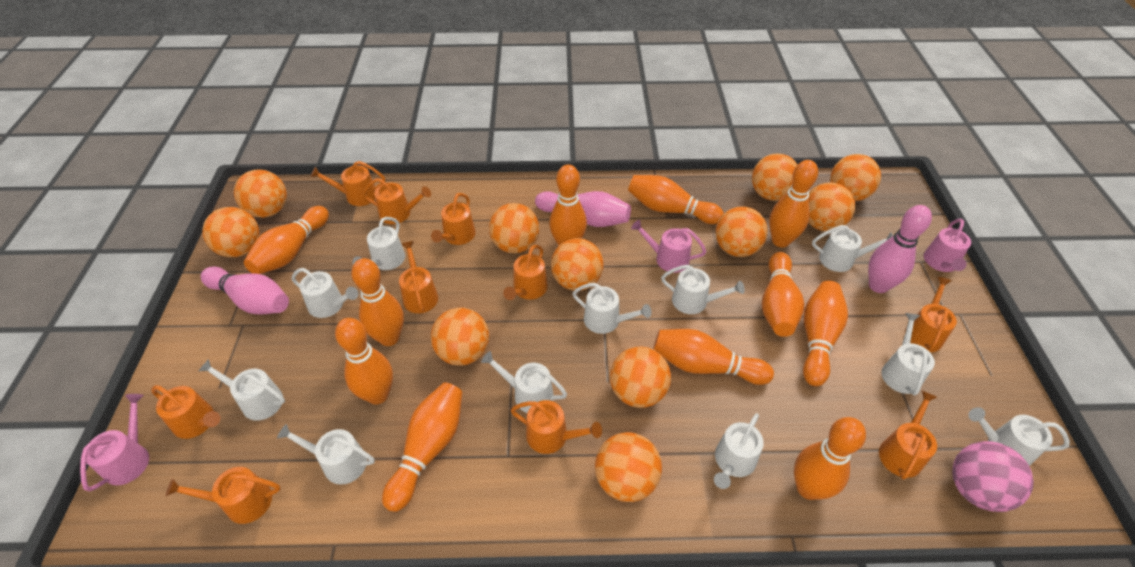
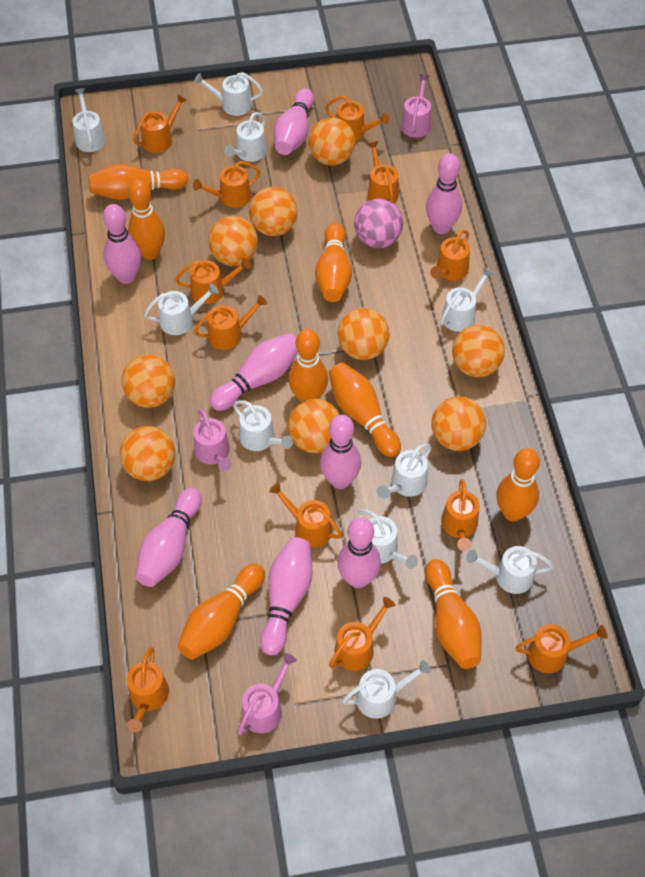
orange ball: [202,207,259,257] [234,169,287,218] [431,308,489,366] [489,203,539,253] [551,238,603,291] [595,432,662,502] [610,347,671,408] [715,206,768,257] [752,154,798,201] [808,183,855,231] [830,154,881,201] = 11 -> [120,426,175,481] [121,354,175,408] [208,216,258,266] [249,187,298,236] [288,399,340,453] [308,117,355,165] [337,308,390,360] [431,396,486,451] [452,325,505,377] = 9
orange bowling pin: [244,206,329,274] [335,318,393,404] [351,258,404,346] [382,382,462,512] [549,164,587,246] [628,175,724,224] [653,329,774,385] [762,252,804,337] [769,160,818,247] [794,417,866,500] [803,281,848,386] = 11 -> [89,164,188,200] [128,179,165,260] [177,564,265,660] [288,329,328,402] [315,222,352,302] [329,363,401,457] [425,559,482,669] [496,448,540,522] = 8
orange watering can: [151,385,220,439] [166,467,281,524] [311,161,385,206] [363,178,431,224] [399,241,438,313] [431,193,476,245] [503,245,548,300] [511,400,602,454] [879,390,937,480] [905,277,957,352] = 10 -> [127,647,169,732] [133,94,187,153] [175,258,251,304] [193,161,261,208] [194,295,267,350] [269,483,343,547] [325,96,389,141] [329,597,395,671] [368,141,399,204] [430,230,470,281] [441,479,479,551] [515,624,608,673] = 12
pink bowling pin: [201,266,289,315] [535,191,631,227] [868,205,932,293] = 3 -> [103,204,141,284] [136,488,202,587] [210,333,298,411] [260,537,313,656] [274,88,314,155] [320,415,361,489] [337,517,381,588] [426,153,462,234] = 8
white watering can: [199,359,285,421] [277,424,375,485] [292,268,358,318] [353,217,405,270] [481,351,567,413] [572,283,652,334] [661,265,745,314] [714,413,764,489] [812,225,893,272] [881,313,935,395] [968,407,1070,466] = 11 -> [73,88,106,152] [144,283,219,335] [194,72,263,116] [224,112,267,162] [233,400,293,451] [342,660,431,719] [358,509,418,569] [377,444,432,499] [440,267,494,332] [466,546,554,594] = 10

